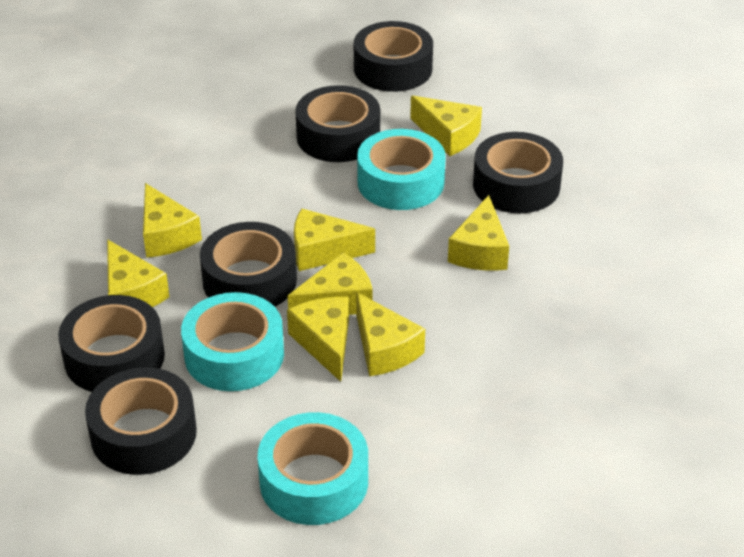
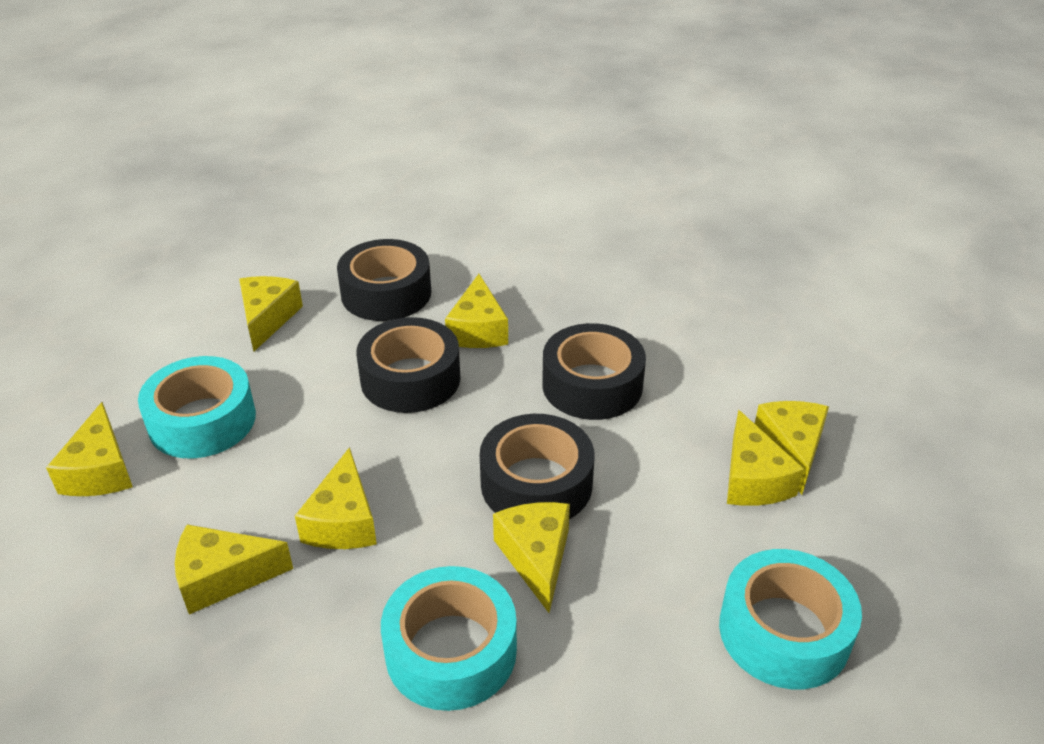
black tape: [58,295,165,392] [85,367,197,475] [200,222,297,307] [295,85,380,162] [354,21,433,92] [473,132,563,213] = 6 -> [337,239,431,321] [356,317,461,413] [480,414,594,519] [542,323,646,420] = 4

